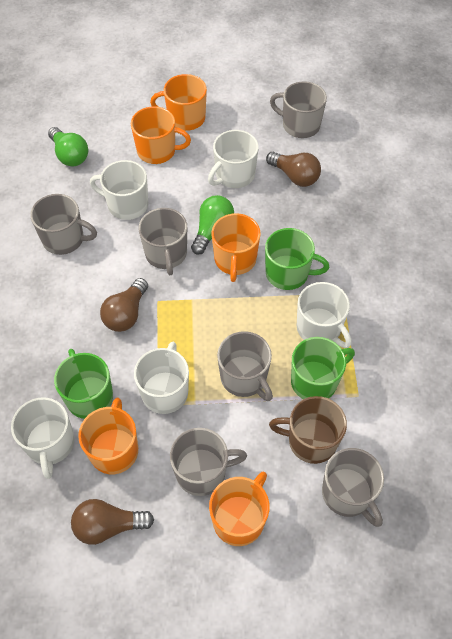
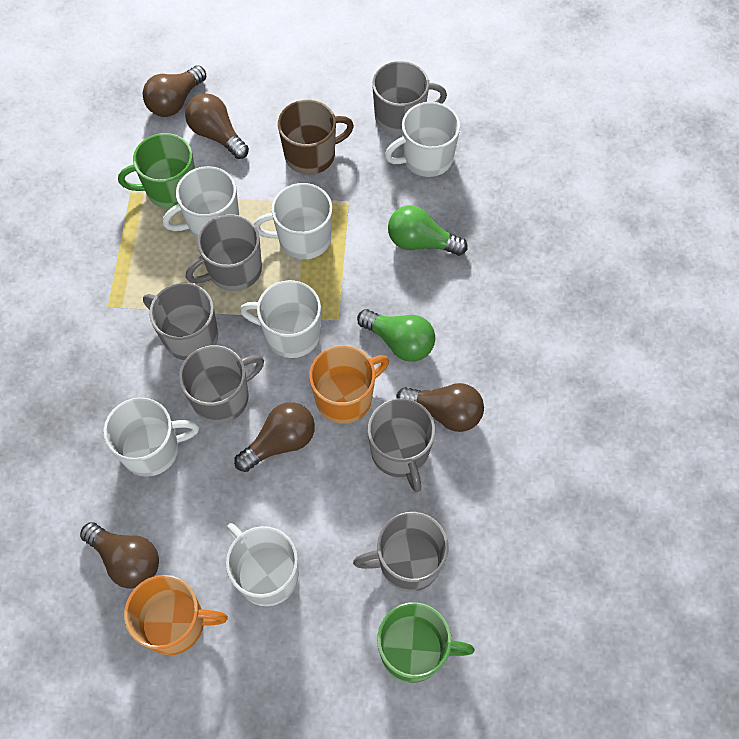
brown light bulb: [71,499,154,545] [100,278,148,332] [266,152,321,187] = 3 -> [80,522,159,589] [143,65,206,117] [185,93,249,159] [234,402,315,472] [396,383,484,432] = 5
green mug: [54,349,113,419] [265,228,329,290] [291,337,355,399] = 3 -> [118,133,195,209] [377,602,474,683] = 2
orange mug: [78,398,138,474] [131,106,191,164] [150,74,207,131] [209,472,270,546] [211,213,261,282] = 5 -> [124,575,228,655] [309,345,389,424] = 2
white mug: [11,397,74,479] [90,160,148,220] [134,341,189,414] [208,130,259,188] [297,282,352,348] = 5 -> [104,398,199,477] [162,166,239,239] [226,523,298,606] [240,280,321,358] [254,183,332,259] [385,102,460,177] = 6

